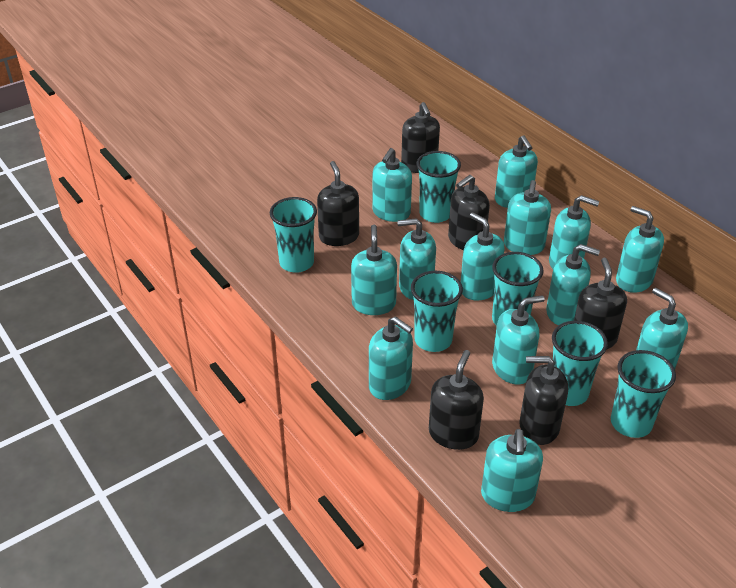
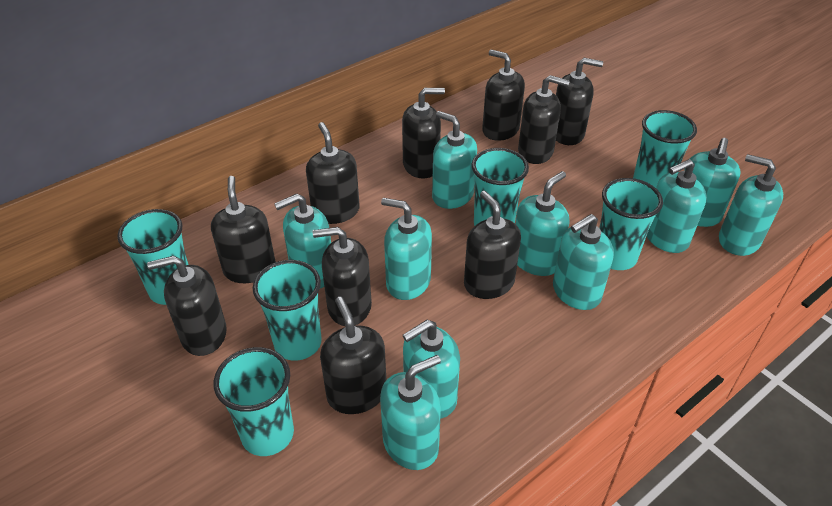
black soap dispenser: [317,161,359,246] [401,102,440,173] [429,350,484,450] [448,175,490,250] [519,356,568,445] [574,257,627,349] = 6 -> [147,256,227,356] [211,176,276,283] [306,122,360,224] [313,227,372,326] [320,297,386,414] [402,88,445,179] [464,191,521,299] [482,50,525,141] [518,75,570,164] [556,58,603,145] = 10
turquoise soap dispenser: [351,225,397,315] [369,316,413,400] [372,148,412,222] [397,218,436,300] [461,213,505,300] [481,429,543,512] [492,295,545,384] [495,135,538,208] [504,180,551,255] [546,244,600,325] [549,195,599,269] [616,206,664,293] [636,288,688,369] = 13 -> [274,193,331,288] [380,355,441,470] [381,198,432,300] [403,320,460,419] [432,111,477,209] [515,171,569,276] [553,214,614,310] [647,159,707,253] [684,138,741,227] [719,154,783,256] = 10

